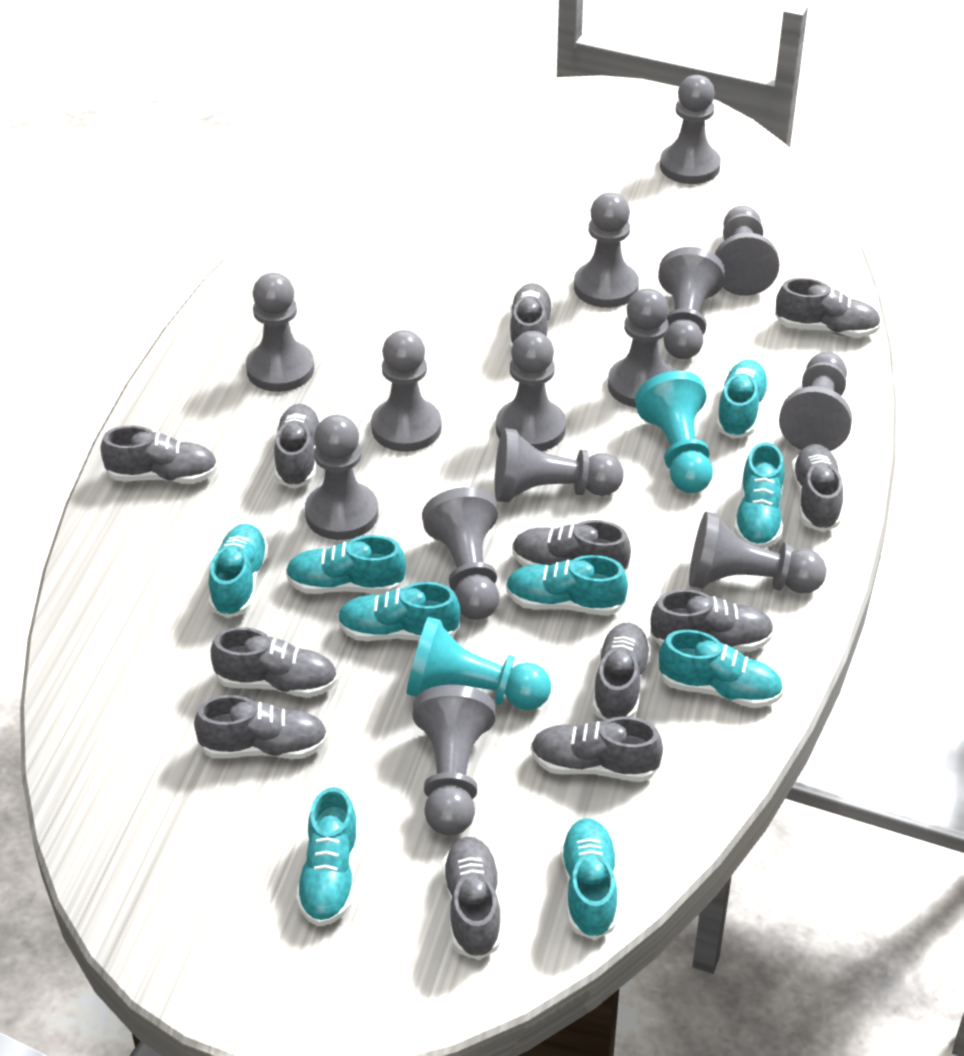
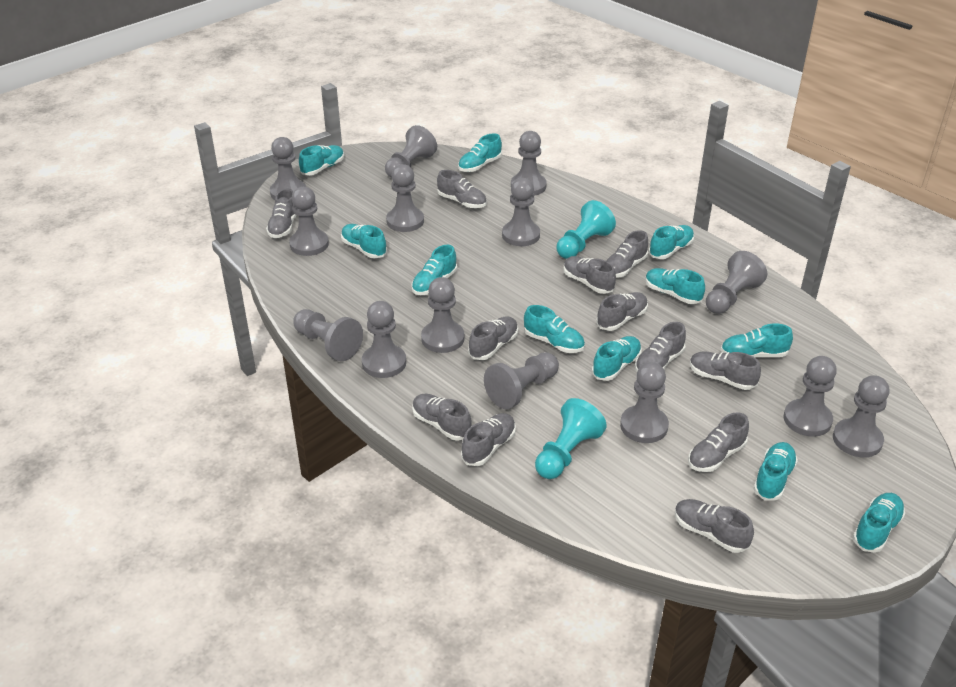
turquoise shoe: [209,524,269,618] [286,535,406,594] [296,787,359,926] [337,582,461,641] [506,555,628,616] [560,818,618,940] [659,630,783,708] [716,359,770,439] [734,442,785,548] = 9 -> [299,145,344,175] [341,224,387,258] [411,245,457,295] [458,133,502,172] [524,305,585,353] [592,336,642,381] [645,268,705,304] [649,225,694,259] [721,323,793,358] [754,442,798,500] [853,493,905,553] = 11

